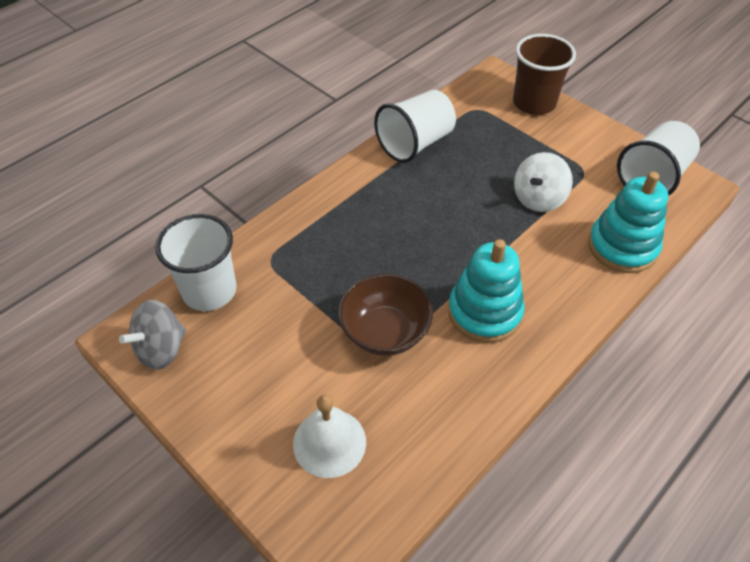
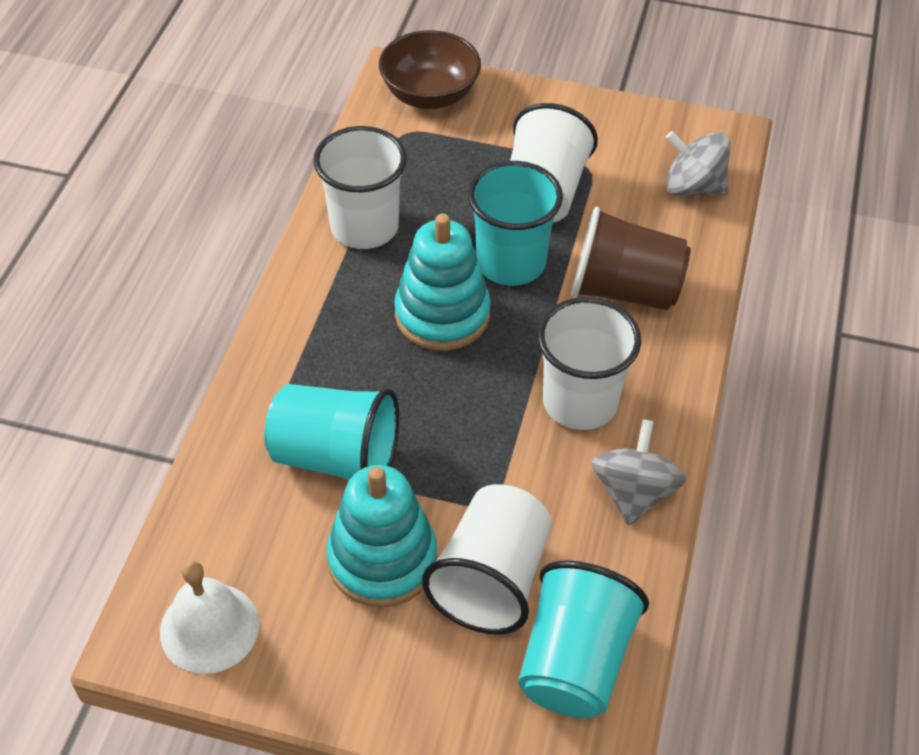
grey spinning top: [119,300,186,370] = 1 -> [591,419,686,525] [666,131,730,196] = 2
turquoise cup: none = 0 -> [264,384,399,480] [468,161,563,286] [518,561,649,718] = 3
white cup: [155,214,237,311] [374,90,456,163] [617,121,700,196] = 3 -> [313,126,407,249] [422,484,552,635] [510,103,598,223] [538,297,641,430] = 4
white spinning top: [514,152,573,212] = 1 -> none = 0

